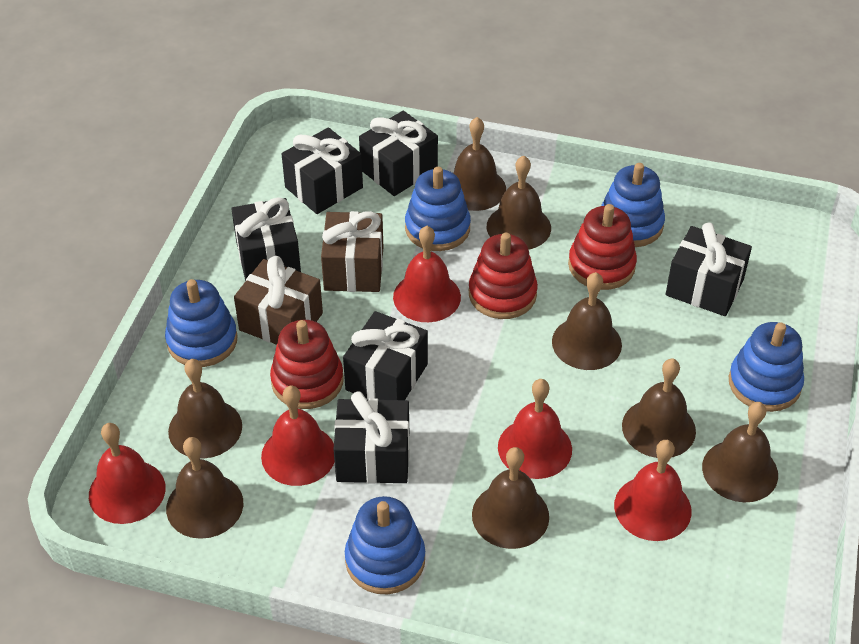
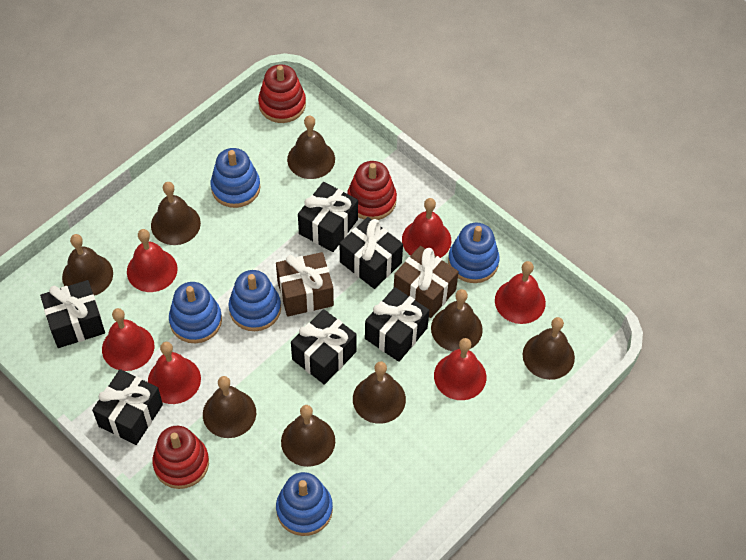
red bell: [89,423,165,524] [261,385,335,486] [393,226,461,322] [498,379,572,479] [614,440,692,541] = 5 -> [102,308,154,371] [127,229,178,292] [148,342,201,404] [402,198,451,258] [434,338,486,400] [495,261,546,324] = 6

